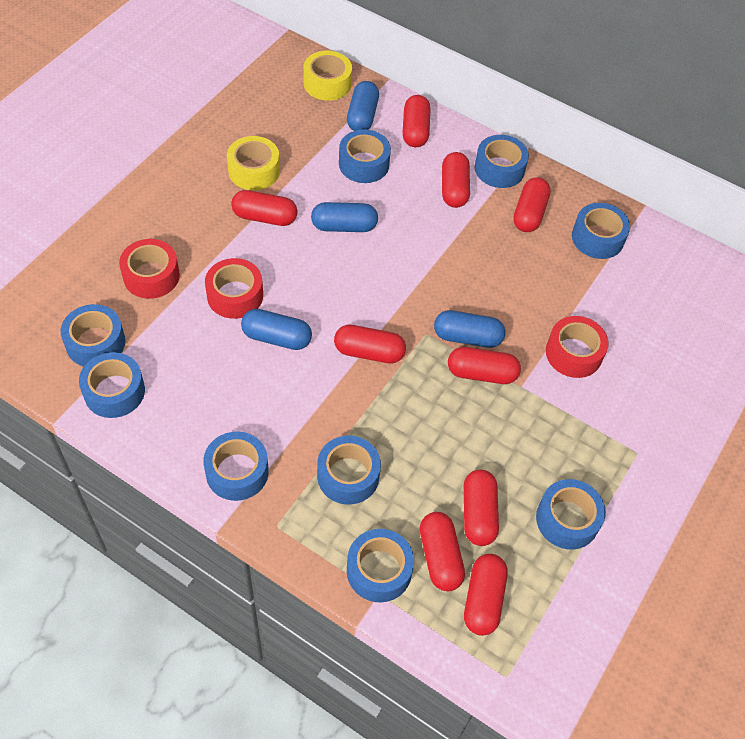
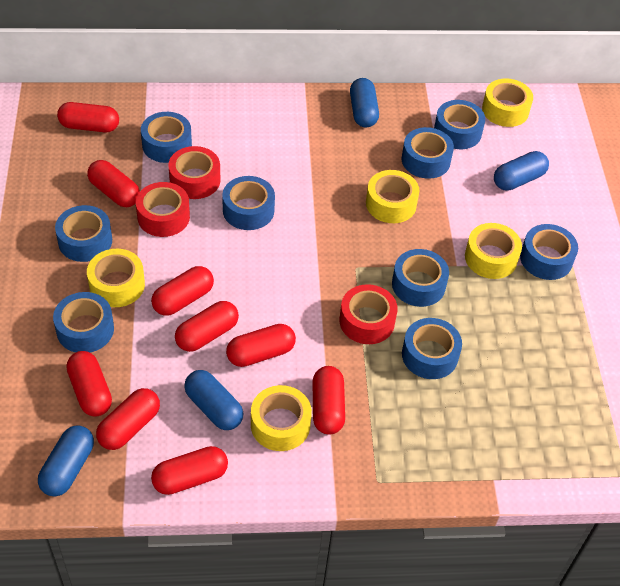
yellow tape: [227,136,280,190] [303,51,352,101] = 2 -> [87,249,145,307] [251,385,312,451] [366,170,419,223] [465,223,522,279] [482,78,533,127] = 5

